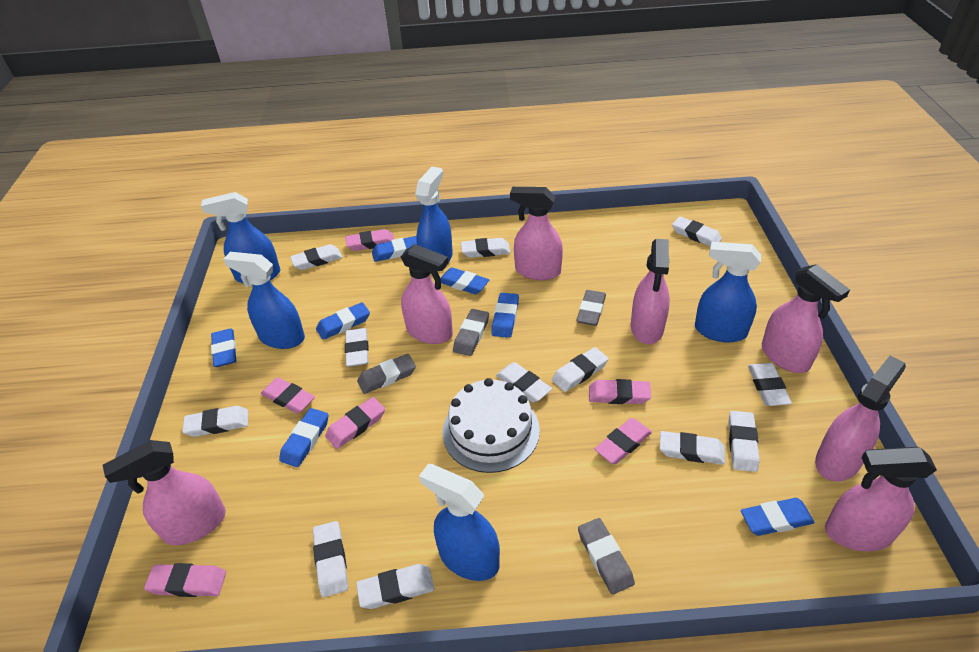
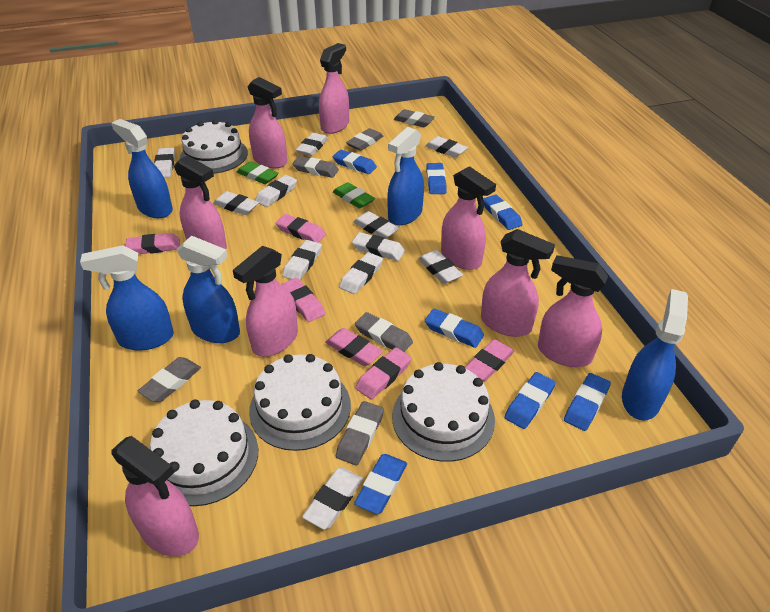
green eraser: none = 0 -> [237,161,279,184] [333,182,375,209] = 2
grey eraser: [357,354,416,394] [453,309,489,356] [577,290,606,326] [578,518,635,595] = 4 -> [138,357,201,402] [293,156,339,178] [336,401,384,465] [346,128,383,151] [355,312,413,352] [394,109,435,127] = 6
pink spray bottle: [103,440,226,545] [401,244,453,344] [510,187,563,280] [631,239,670,344] [762,264,850,373] [815,356,906,482] [825,447,937,551] = 7 -> [111,436,199,556] [174,155,227,249] [233,246,298,357] [248,77,287,168] [319,43,349,134] [441,166,496,270] [481,229,555,337] [538,255,608,367] = 8
white cake: [443,378,540,473] = 1 -> [150,399,258,506] [180,120,248,174] [249,354,351,451] [392,362,495,462] = 4
white eraser: [182,406,248,437] [290,244,342,270] [313,521,348,597] [345,328,369,367] [356,564,434,609] [461,238,510,258] [496,362,552,402] [552,347,609,392] [660,431,725,465] [672,216,722,246] [728,411,760,472] [748,363,792,406] = 12 -> [154,148,175,178] [213,191,259,215] [255,175,297,207] [282,240,322,280] [296,133,328,156] [302,467,363,530] [339,252,383,294] [352,232,405,261] [353,211,400,239] [418,250,463,284] [425,136,468,158] = 11

